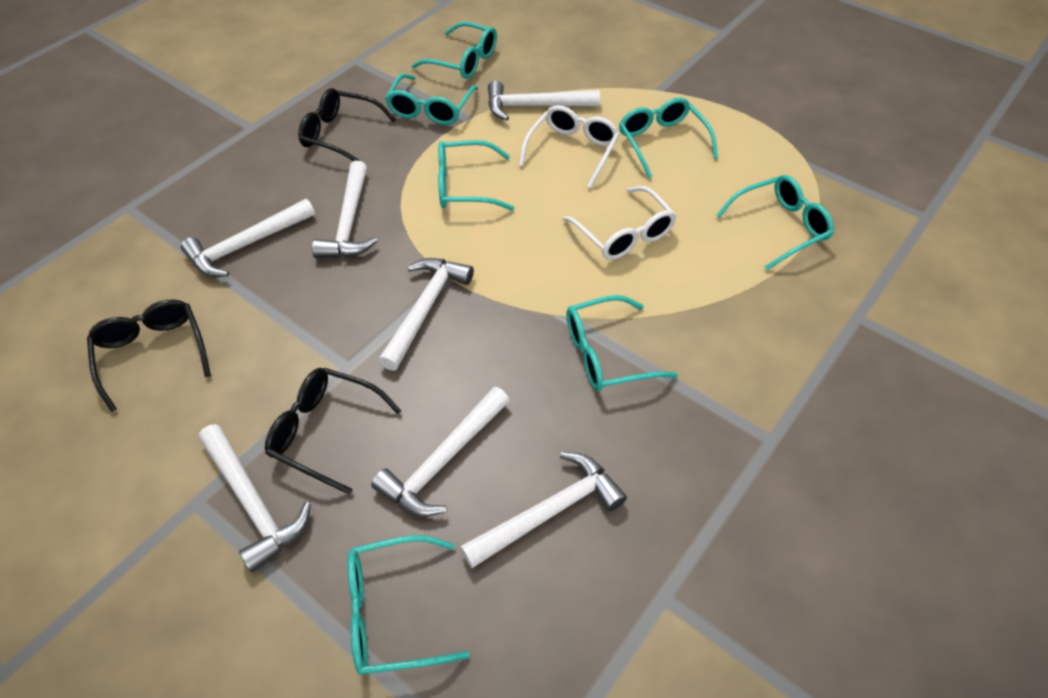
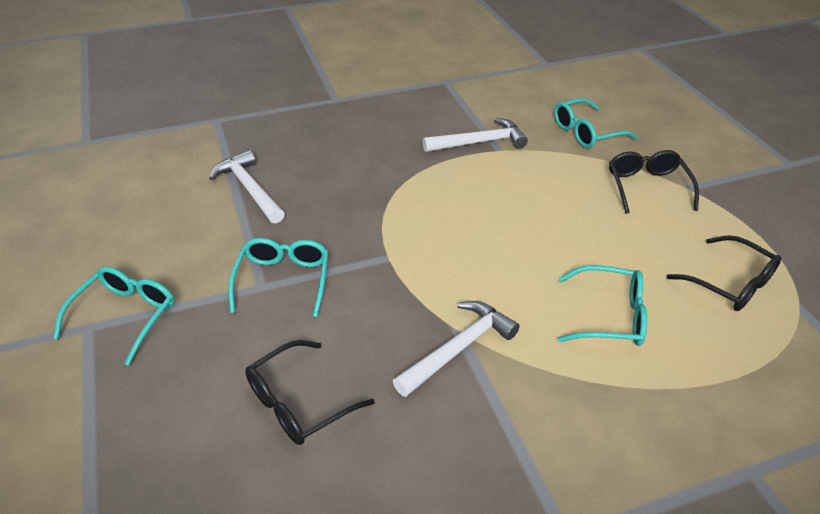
turquoise glasses: [347,535,470,675] [385,74,478,125] [412,22,497,79] [438,140,514,211] [567,295,678,391] [619,97,718,178] [716,175,834,270] = 7 -> [53,267,174,366] [228,238,329,317] [554,98,637,148] [558,265,647,346] = 4
white glasses: [519,105,619,188] [563,186,677,260] = 2 -> none = 0
white hammer: [181,199,315,277] [199,424,311,572] [312,161,378,258] [371,387,510,517] [378,258,474,371] [460,452,627,568] [488,80,600,121] = 7 -> [209,150,285,224] [393,301,520,397] [423,118,528,152] = 3

